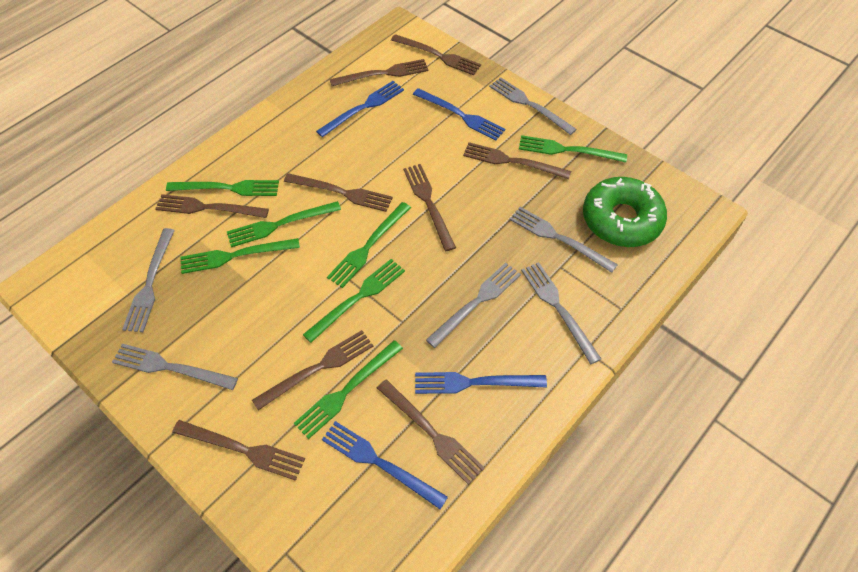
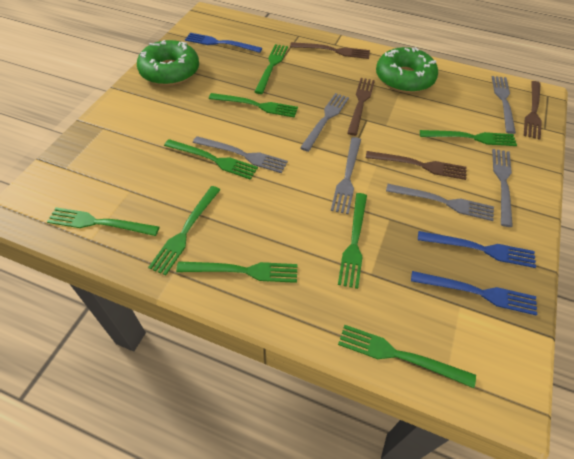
blue fork: [316,81,404,137] [322,421,448,509] [413,88,505,141] [415,372,547,394] = 4 -> [185,33,262,53] [411,271,537,316] [418,231,536,268] = 3
brown fork: [155,194,269,218] [172,420,305,481] [252,330,373,410] [284,173,393,212] [330,59,429,86] [377,379,485,485] [391,34,481,75] [403,164,456,251] [463,142,571,179] = 9 -> [290,42,370,59] [347,78,375,136] [366,151,466,180] [524,81,542,140] = 4
green donut: [583,177,667,247] = 1 -> [137,40,199,86] [376,47,438,93] = 2
green fork: [166,180,279,196] [181,238,300,274] [227,201,341,247] [294,340,403,439] [303,259,405,343] [327,202,411,288] [519,135,627,162] = 7 -> [47,207,159,236] [148,186,220,275] [164,139,258,180] [176,261,298,283] [209,93,298,118] [254,44,288,94] [338,193,367,289] [338,325,476,388] [420,130,517,146] = 9

